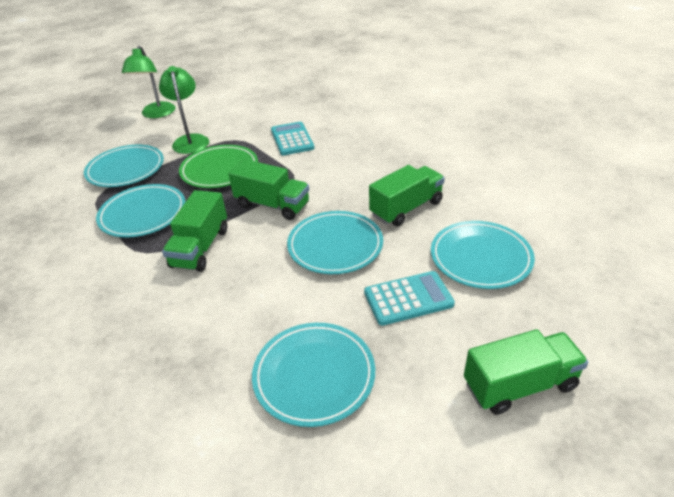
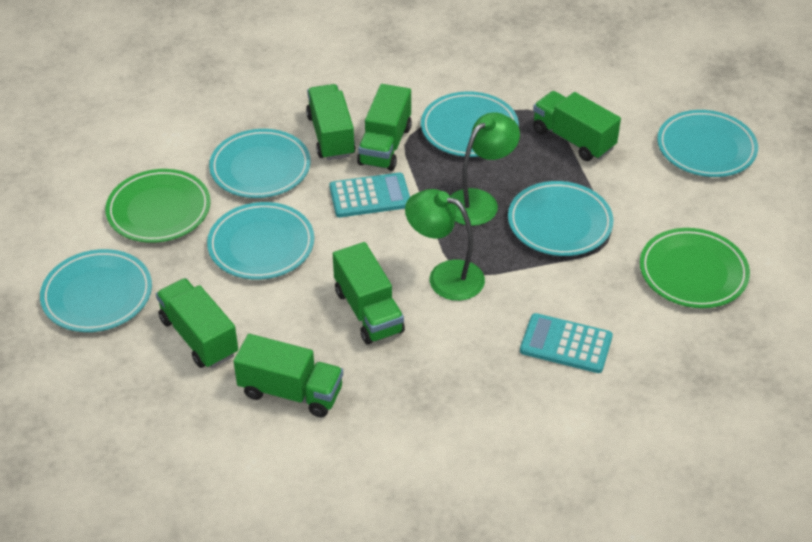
green plate: [179,145,258,188] = 1 -> [105,169,211,243] [640,228,750,308] = 2
green truck: [162,190,227,272] [228,159,309,220] [369,165,445,227] [464,329,588,415] = 4 -> [156,278,238,368] [234,334,343,417] [306,84,356,160] [333,242,405,345] [357,84,412,171] [533,91,621,161] = 6
turquoise plate: [84,144,164,187] [96,184,185,238] [252,323,375,427] [287,211,383,274] [431,221,535,289] = 5 -> [40,249,152,332] [207,202,314,279] [209,129,311,198] [421,91,519,157] [508,181,613,256] [657,110,758,177] = 6

